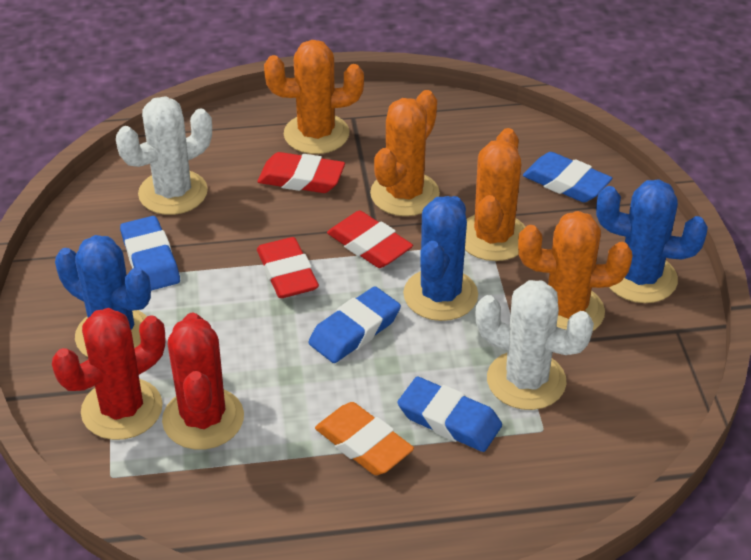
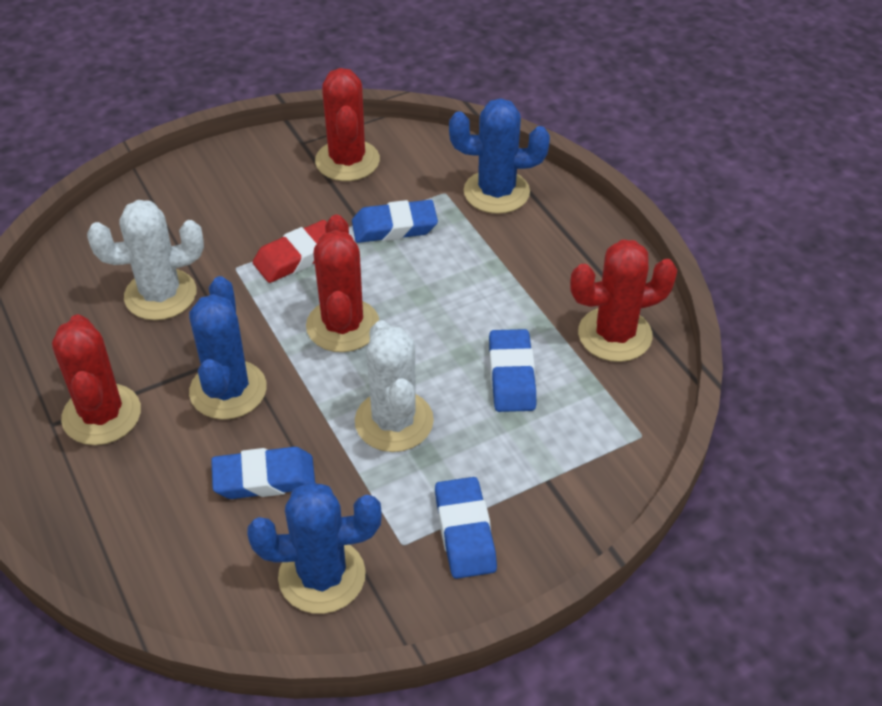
orange cactus: [264,40,364,154] [370,90,440,216] [465,128,525,261] [518,211,632,331] = 4 -> none = 0
orange eraser: [315,402,414,475] = 1 -> none = 0
red cactus: [52,308,165,440] [162,313,244,450] = 2 -> [52,314,141,445] [306,215,380,352] [315,68,380,181] [570,239,677,362] = 4
red eraser: [257,237,319,298] [258,152,345,193] [327,211,413,268] = 3 -> [253,220,327,283] = 1

